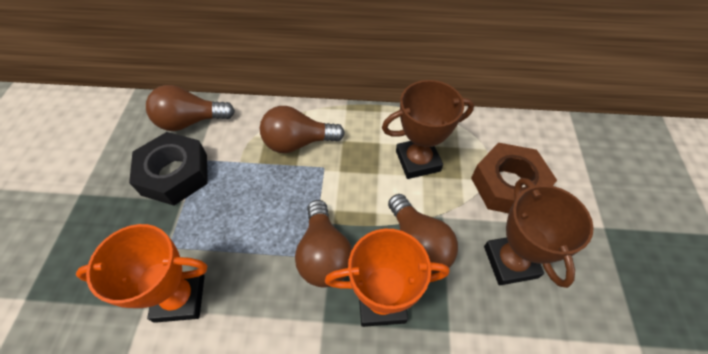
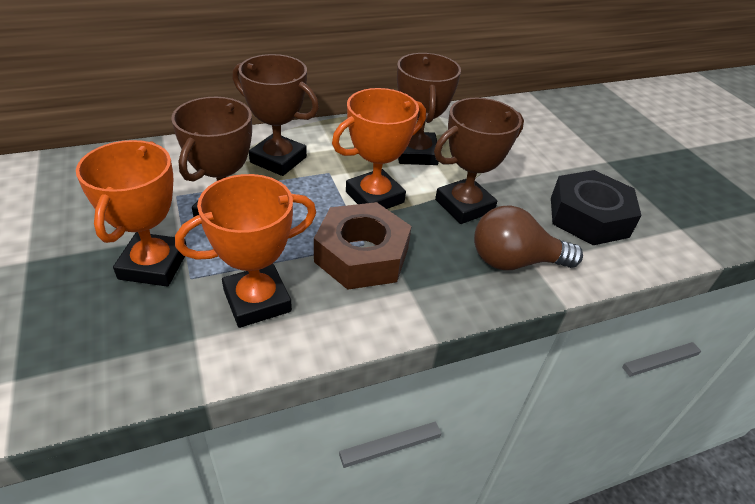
brown light bulb: [146,85,235,131] [260,106,345,153] [295,200,352,288] [388,194,458,274] = 4 -> [474,205,583,270] = 1
brown trophy: [382,80,474,179] [484,178,594,288] = 2 -> [171,97,252,217] [232,54,319,176] [397,53,461,165] [434,98,524,224] = 4
orange trophy: [76,224,207,323] [325,229,449,327] = 2 -> [76,140,187,286] [175,174,316,328] [332,88,426,209] = 3

